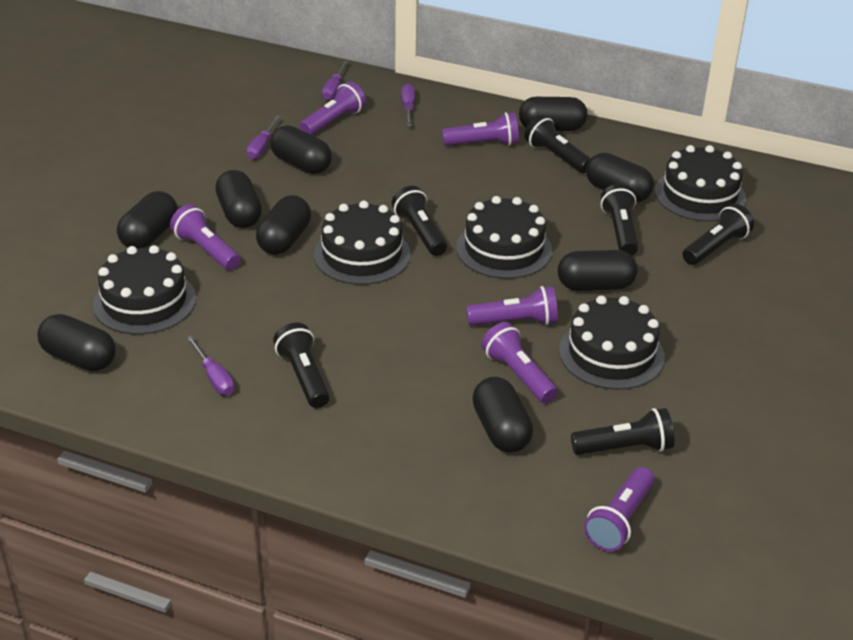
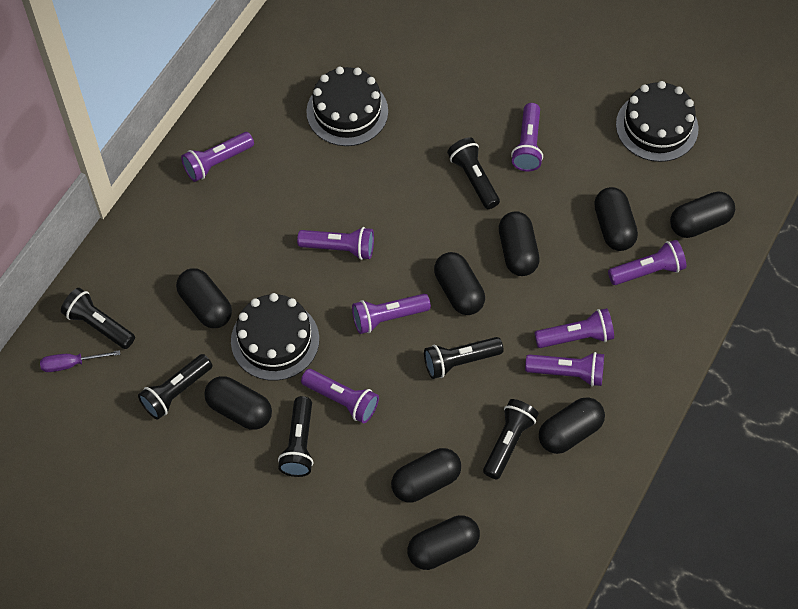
black cake: [93,245,196,334] [314,201,411,285] [456,196,552,279] [559,296,665,390] [655,145,746,221] = 5 -> [231,293,319,381] [306,67,388,146] [616,81,699,162] = 3
purple flashlight: [170,204,240,270] [300,81,366,135] [442,112,519,146] [466,286,558,326] [481,322,558,403] [584,467,654,552] = 6 -> [181,132,254,182] [297,227,374,260] [301,369,379,423] [352,294,431,334] [511,103,543,172] [525,352,604,387] [534,308,614,348] [608,240,686,285] = 8
purple screwdriver: [186,335,234,395] [246,115,281,159] [322,61,348,100] [401,84,415,126] = 4 -> [40,350,120,372] = 1

